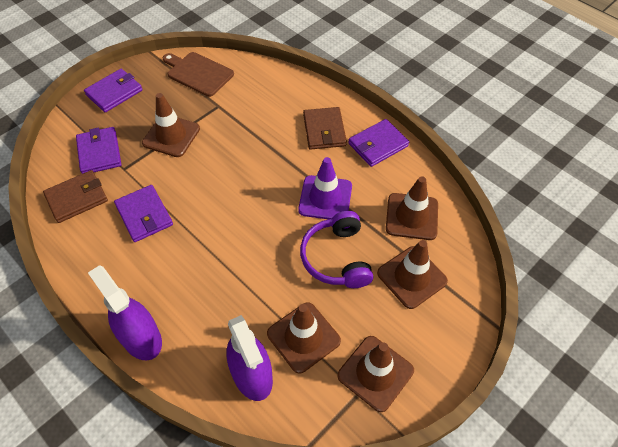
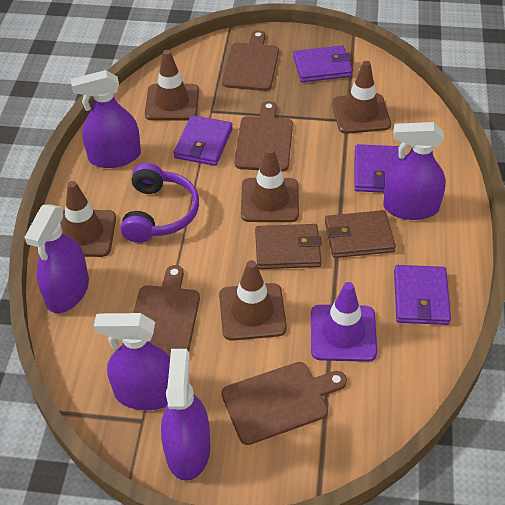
brown cutting board: [163,52,234,97] = 1 -> [133,265,200,356] [221,362,347,445] [222,30,279,91] [235,101,293,172] = 4
purple spray bottle: [88,265,162,360] [227,315,273,401] = 2 -> [25,204,89,313] [71,70,141,168] [93,313,170,410] [161,349,210,481] [383,122,446,220] = 5

